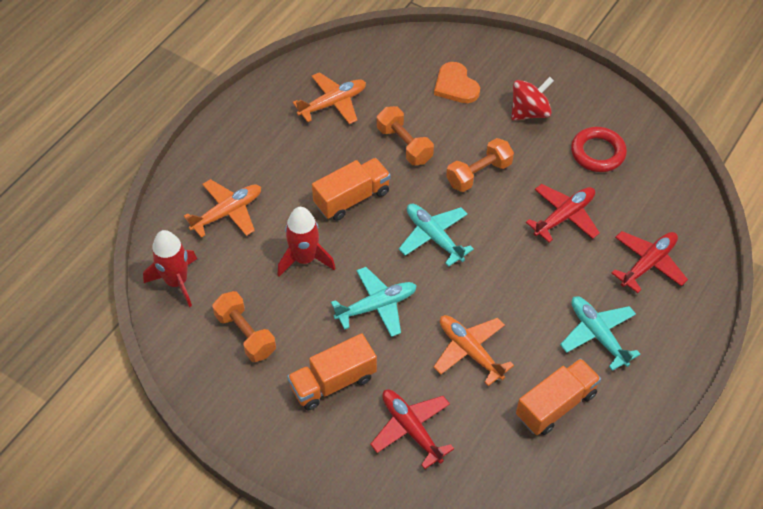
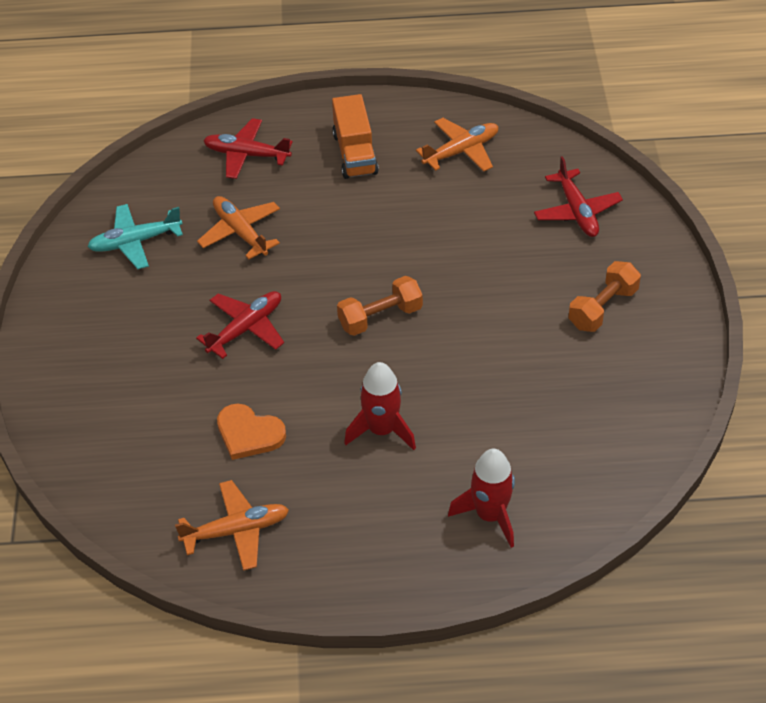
orange dumbbell: [212,291,276,362] [377,106,434,165] [446,138,514,192] = 3 -> [337,276,423,336] [568,261,641,332] = 2
orange truck: [287,333,377,411] [312,158,391,221] [516,358,601,435] = 3 -> [332,94,379,179] = 1
red ring: [571,127,627,172] = 1 -> none = 0
red spinning top: [511,77,554,120] = 1 -> none = 0
turquoise plane: [331,267,417,337] [399,204,474,267] [560,296,641,371] = 3 -> [88,204,183,269] = 1

